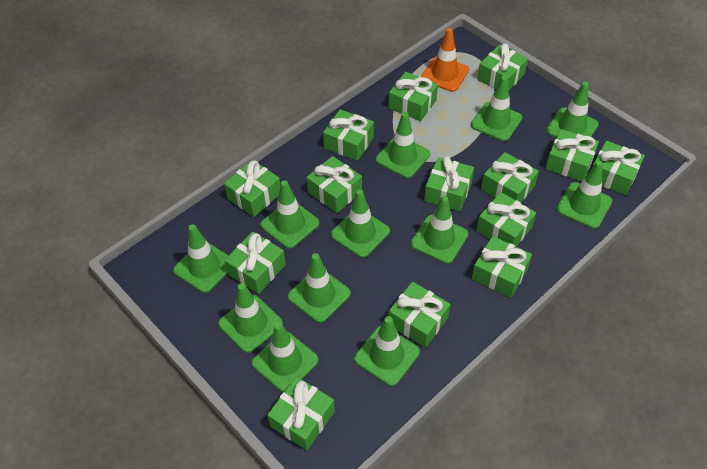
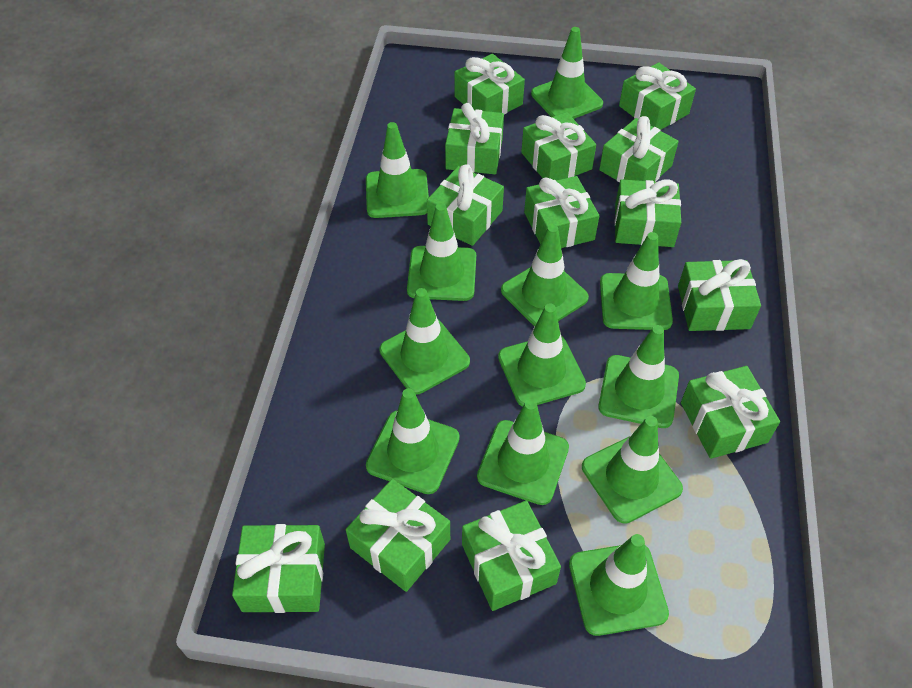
green gift: [224,160,281,217] [224,232,286,294] [267,377,335,450] [307,156,362,213] [323,109,374,161] [388,282,450,348] [389,72,438,121] [424,156,474,211] [472,236,532,298] [476,192,536,246] [477,43,528,90] [481,152,539,202] [545,129,599,182] [592,141,645,195] = 14 -> [232,524,325,613] [346,479,450,592] [427,164,504,246] [445,103,504,174] [455,54,525,114] [462,501,561,611] [521,112,596,180] [524,176,599,248] [599,116,679,183] [615,179,681,247] [619,63,696,130] [678,259,761,331] [681,366,780,459] = 13
orange traffic cone: [421,28,469,92] = 1 -> none = 0

